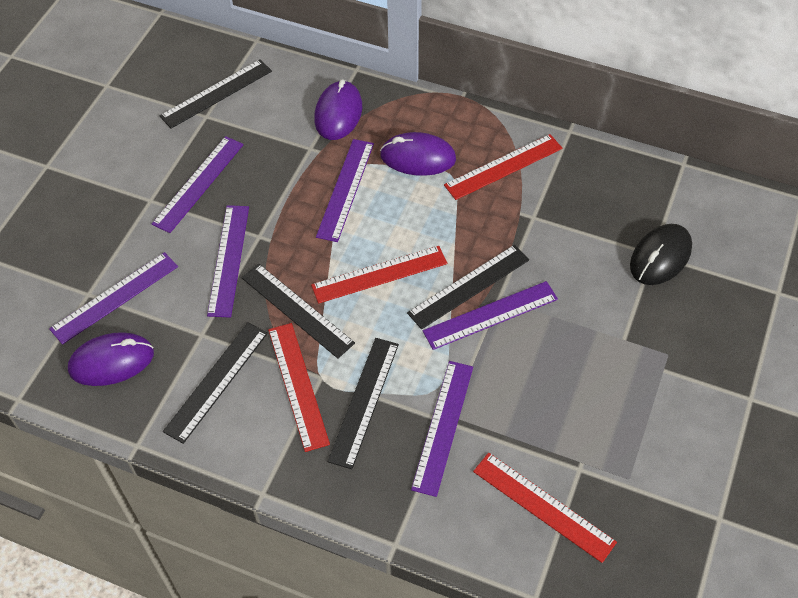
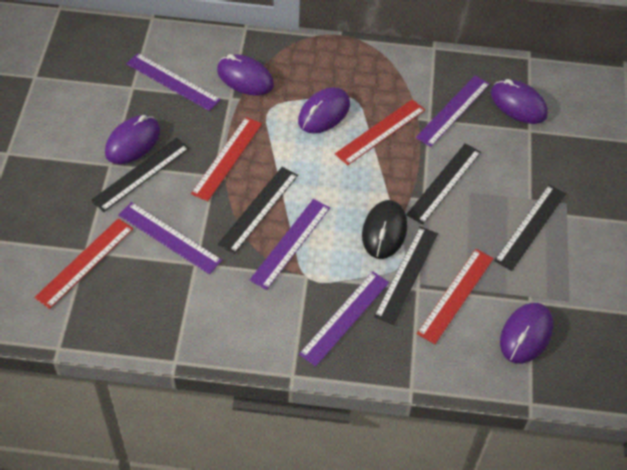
purple mouse: [68,332,154,386] [314,79,362,140] [380,132,456,176] = 3 -> [105,115,160,164] [217,54,274,96] [298,87,350,133] [491,79,548,124] [500,303,553,364] = 5
purple ruler: [49,252,178,345] [152,136,243,233] [207,205,249,318] [316,139,374,242] [411,361,473,497] [423,281,558,350] = 6 -> [118,202,222,274] [126,53,221,111] [250,199,330,290] [299,271,389,367] [416,76,490,147] = 5

